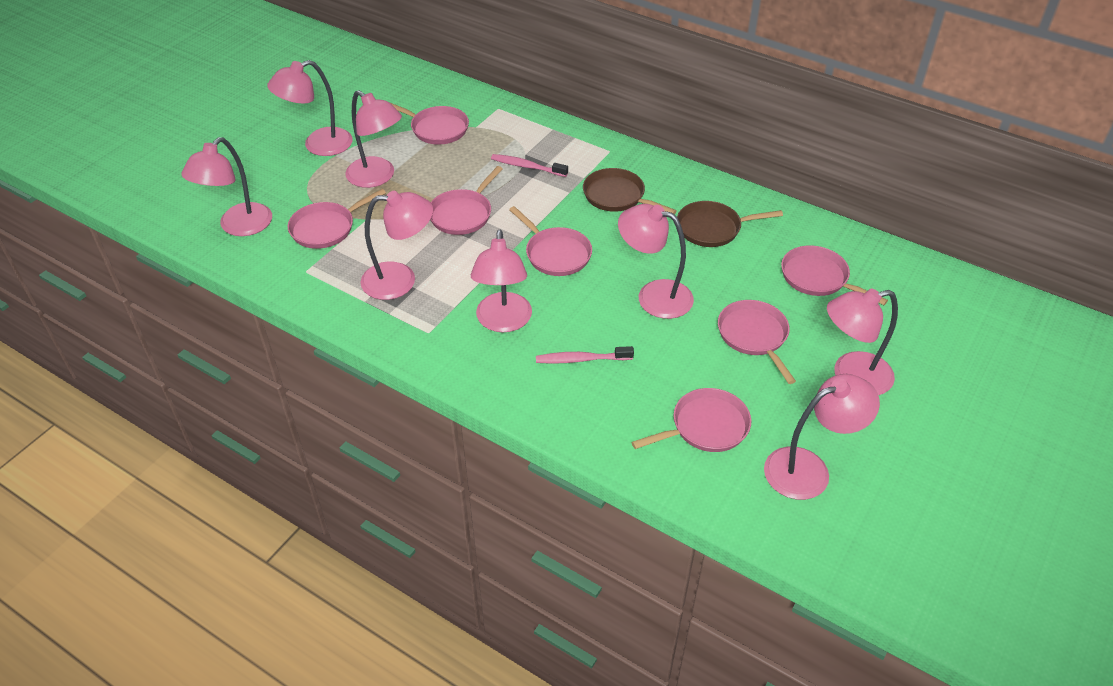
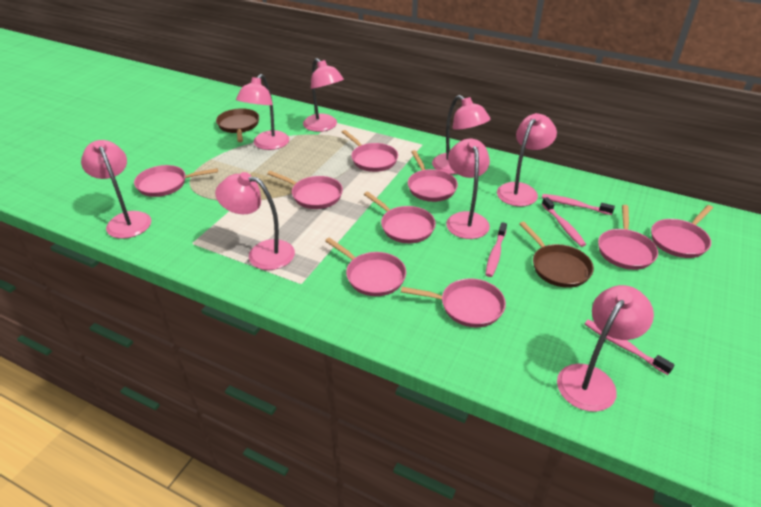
pink pan: [288,189,386,249] [389,102,469,145] [430,166,502,235] [509,206,592,276] [631,388,751,452] [718,300,796,384] [781,245,888,305] = 7 -> [134,165,218,197] [267,171,343,209] [325,237,406,296] [342,130,398,172] [364,192,436,243] [401,278,506,327] [408,150,458,202] [598,205,658,270] [651,205,713,258] = 9
pink toothbrush: [491,154,568,177] [536,346,634,364] = 2 -> [485,222,507,277] [542,194,615,215] [542,197,586,247] [585,319,674,375] = 4

